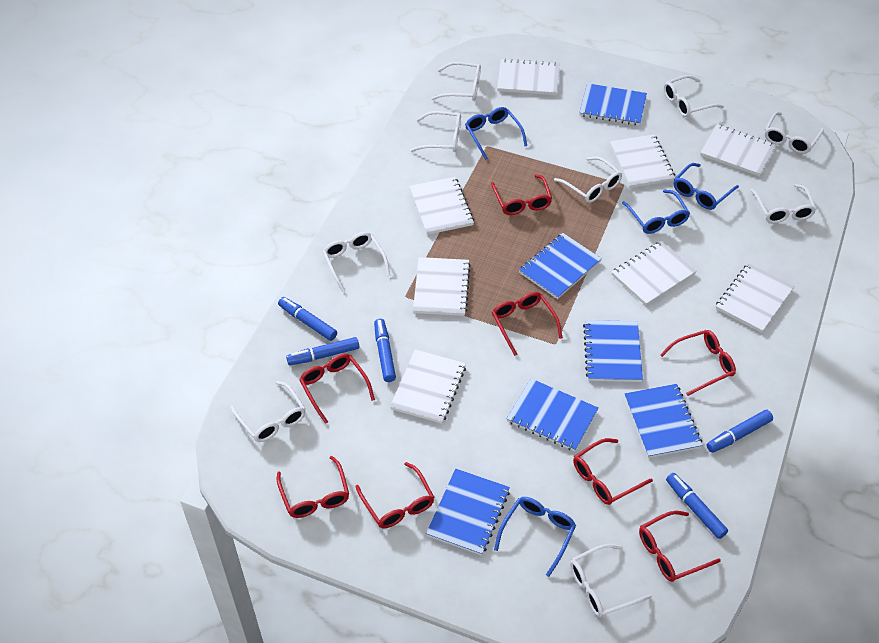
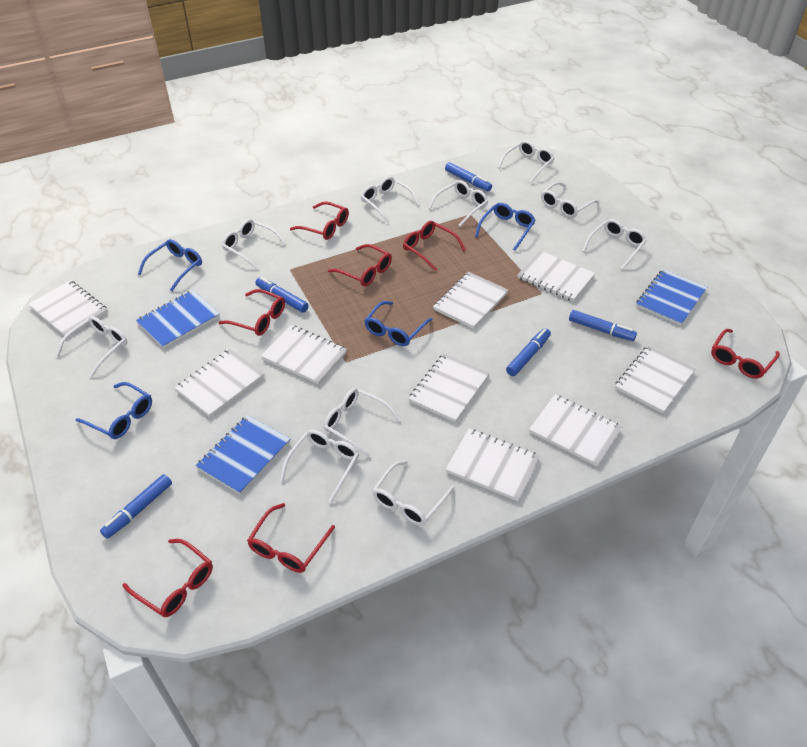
blue notebook: [426,468,510,556] [507,379,598,451] [519,233,602,299] [579,83,647,126] [583,320,643,382] [625,384,703,458] = 6 -> [136,290,220,349] [196,415,290,495] [636,269,707,326] = 3
red glasses: [277,456,349,518] [299,354,375,424] [356,462,434,528] [491,174,552,215] [492,292,563,356] [573,438,653,505] [639,511,721,582] [660,330,736,396] = 8 -> [123,539,213,617] [218,289,285,336] [247,503,335,573] [290,201,349,240] [328,244,392,286] [403,221,466,272] [711,329,780,379] = 7
white glasses: [230,381,306,442] [323,232,390,292] [410,111,461,152] [431,62,481,101] [554,156,622,203] [570,544,652,617] [663,75,724,117] [750,184,816,223] [764,112,824,154] = 9 -> [56,316,127,377] [222,219,286,269] [280,430,359,503] [324,388,400,457] [361,176,420,222] [372,460,455,526] [428,180,488,227] [498,140,554,183] [541,182,599,218] [582,219,647,270] = 10
white notebook: [390,349,466,424] [409,177,474,235] [413,257,471,316] [497,58,560,95] [610,134,675,188] [612,241,697,306] [700,124,776,177] [716,263,795,333] = 8 -> [28,280,108,336] [175,349,265,417] [261,325,347,385] [408,353,490,423] [433,272,508,329] [445,429,540,501] [517,250,595,302] [529,395,622,466] [615,345,696,414] = 9

